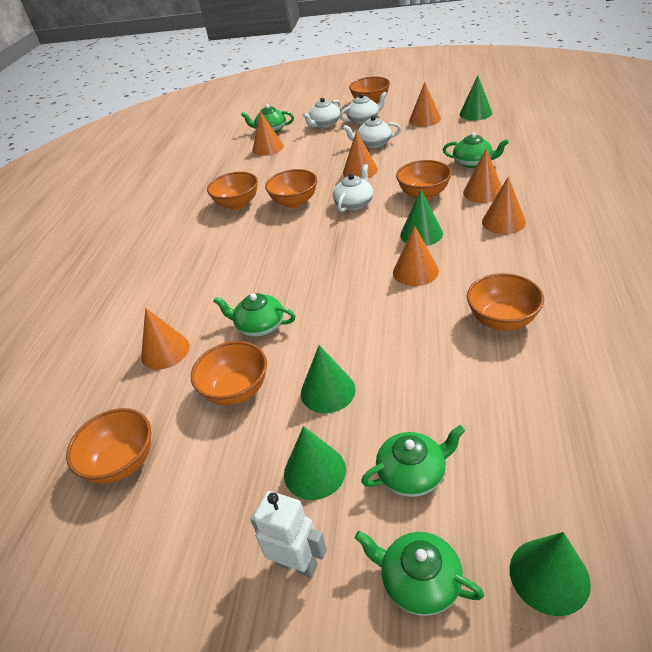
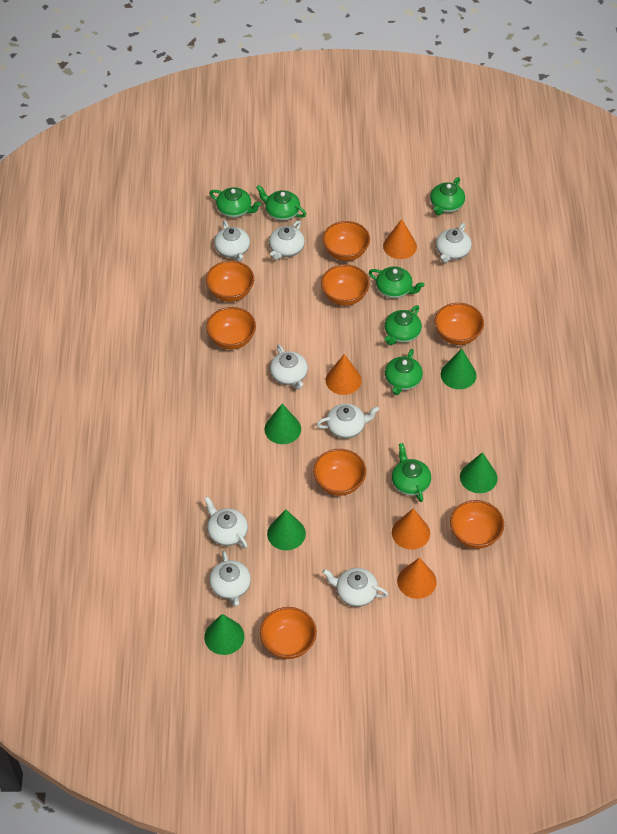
green teapot: [213,293,296,337] [241,104,294,133] [355,531,484,616] [361,425,465,497] [443,132,509,168] = 5 -> [210,187,261,218] [256,185,306,221] [369,266,425,298] [385,305,422,345] [385,349,423,395] [392,443,431,502] [430,177,465,215] = 7
orange bowl: [66,408,151,484] [191,341,267,405] [207,172,258,210] [265,169,317,208] [349,77,390,104] [396,160,452,200] [467,273,544,331] = 7 -> [206,260,254,302] [206,307,256,350] [260,607,317,659] [313,449,366,496] [321,264,370,306] [323,221,370,261] [435,303,484,345] [450,500,504,549] = 8
orange cone: [141,308,190,370] [253,111,284,156] [343,131,378,178] [393,226,439,286] [409,82,441,127] [463,149,502,203] [482,177,526,234] = 7 -> [326,354,362,395] [383,219,417,259] [392,508,430,550] [397,558,437,599] = 4
white robot: [250,491,327,578] = 1 -> none = 0
white teapot: [302,98,341,128] [333,164,373,212] [340,92,387,124] [343,116,401,148] = 4 -> [204,496,248,548] [209,551,251,606] [214,220,250,262] [269,221,305,260] [270,344,308,390] [316,404,380,438] [322,568,388,607] [436,223,472,263] = 8

